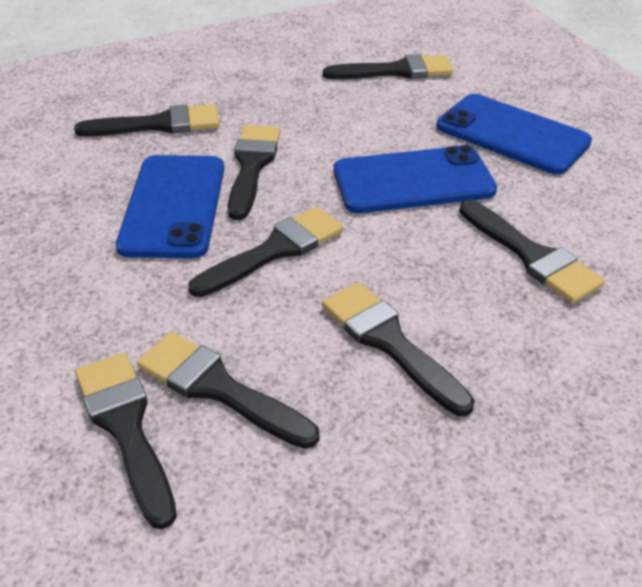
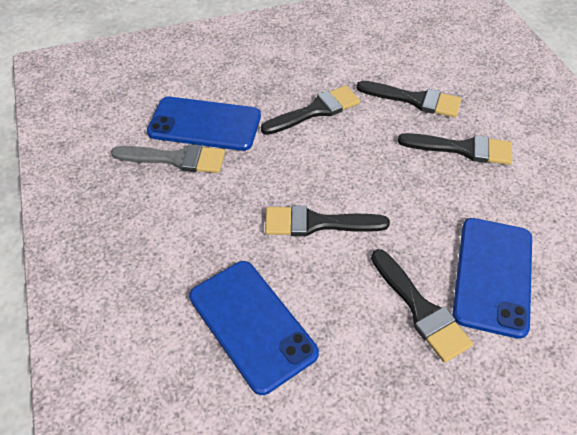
black brush: [74,104,219,136] [75,352,177,529] [137,332,319,449] [188,207,344,297] [228,125,281,220] [322,282,474,416] [323,54,453,79] [459,200,605,303] = 8 -> [261,85,360,135] [265,205,390,236] [356,81,461,118] [371,249,473,363] [398,133,512,165] = 5
grey brush: none = 0 -> [111,144,225,173] = 1

